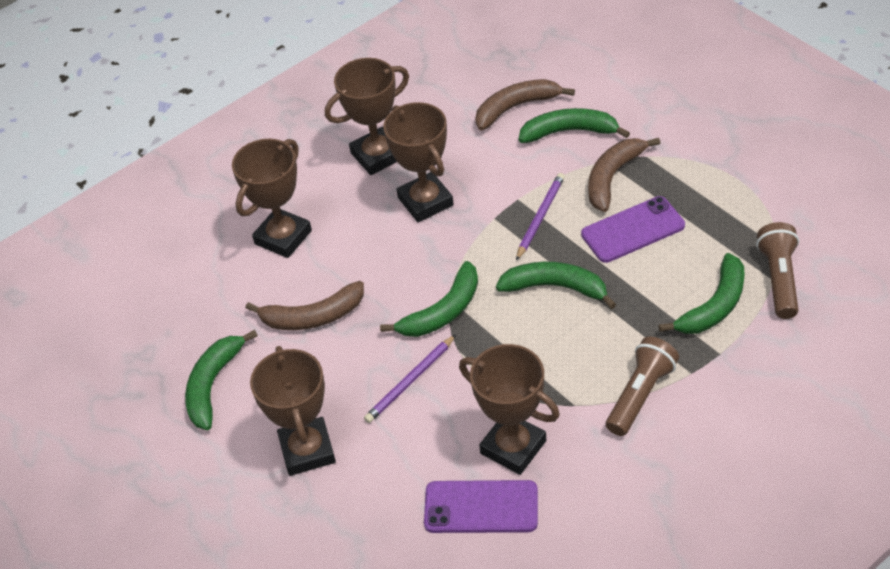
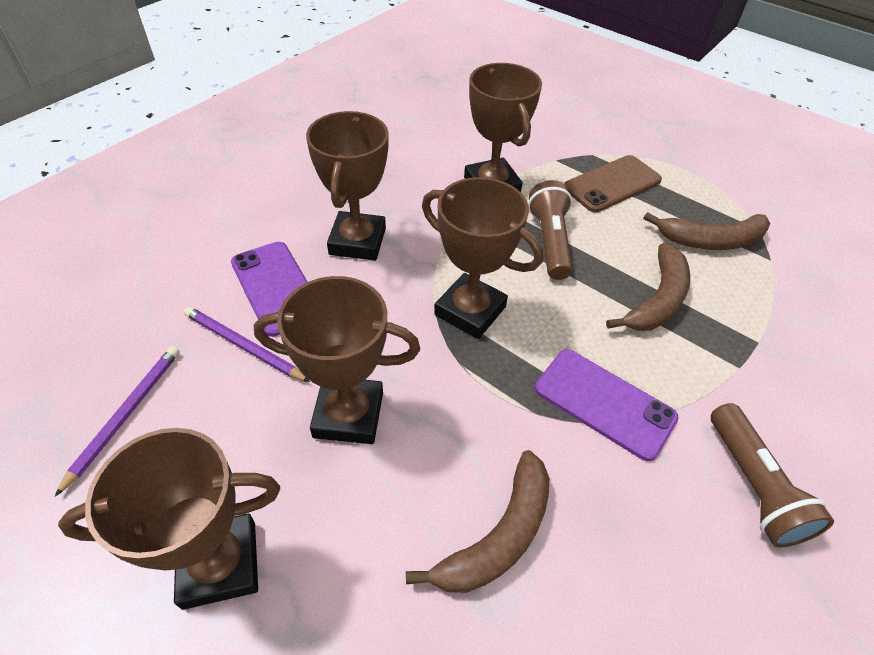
brown phone: none = 0 -> [564,155,662,213] = 1
green banana: [185,330,258,430] [380,261,478,337] [496,262,616,309] [519,108,630,143] [659,253,745,334] = 5 -> none = 0

